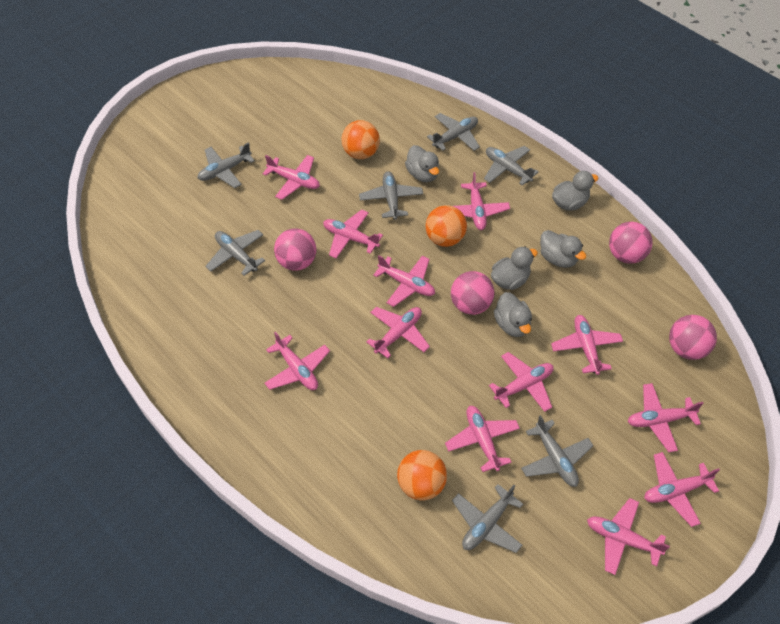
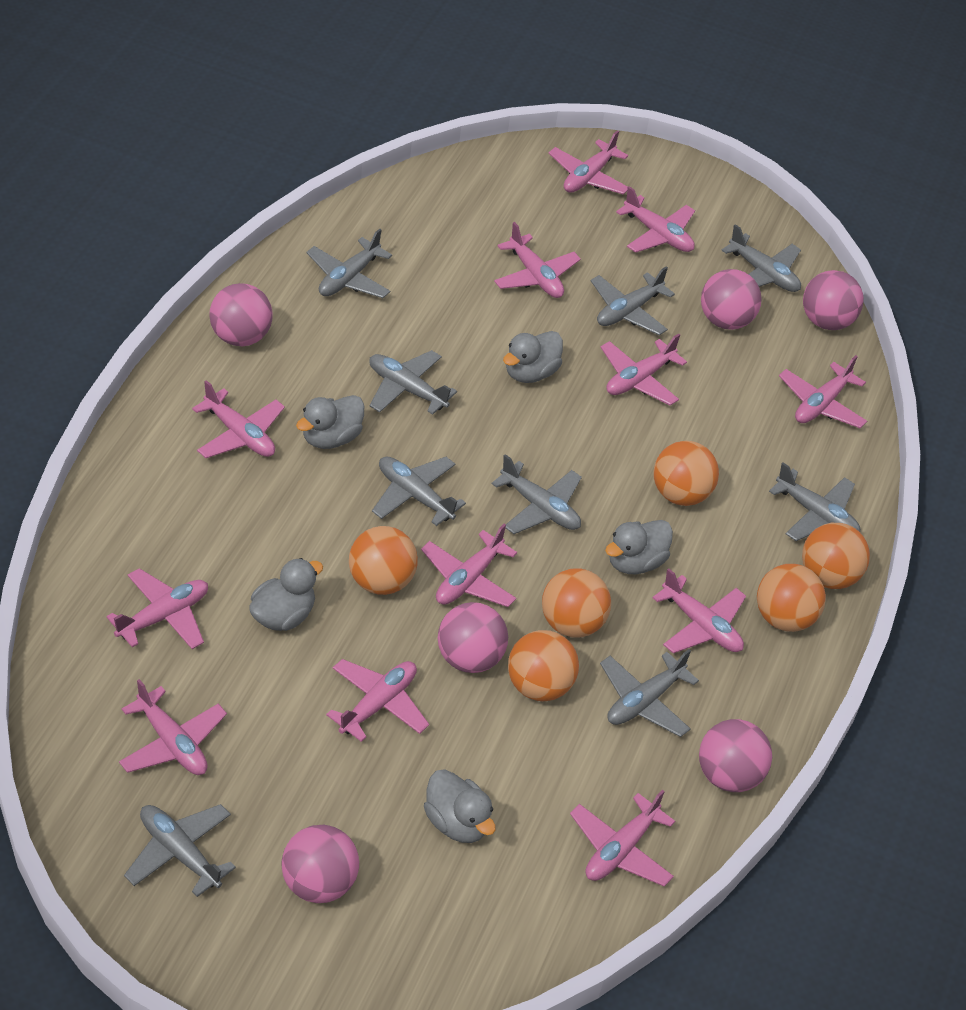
grey plane: [197,142,255,188] [205,230,265,276] [359,171,423,220] [427,113,480,151] [452,484,523,553] [484,146,539,186] [521,415,594,487] = 7 -> [124,804,236,897] [306,229,392,298] [369,350,457,415] [372,457,466,526] [491,454,582,534] [591,266,675,335] [600,649,699,737] [721,224,801,292] [769,462,860,541] = 9
orange ball: [341,120,380,159] [397,450,447,500] [426,205,467,247] = 3 -> [349,526,418,595] [508,630,579,701] [542,568,611,638] [653,441,719,506] [757,564,826,632] [802,523,870,589] = 6
pink ball: [274,228,316,271] [451,271,495,315] [609,222,653,264] [669,315,717,360] = 4 -> [209,283,273,346] [282,825,359,903] [438,602,508,673] [699,719,772,792] [701,269,762,330] [803,270,864,330] = 6

